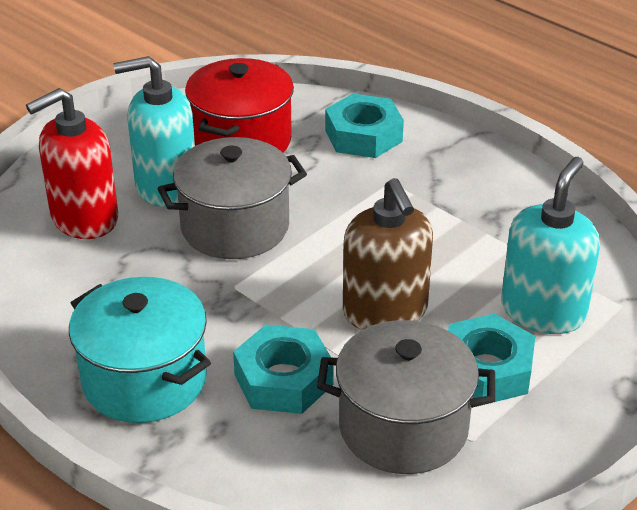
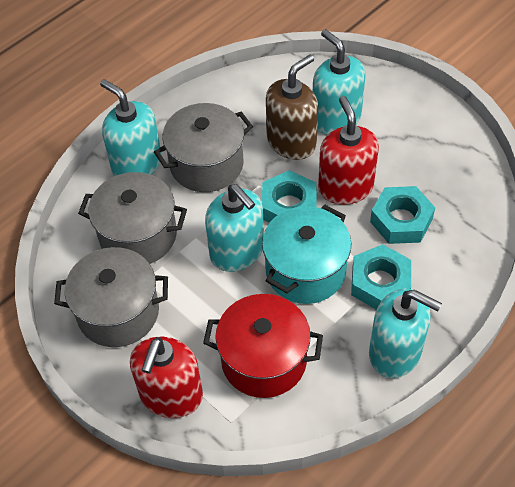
grey pot: [157,137,307,259] [317,320,495,474] = 2 -> [54,247,168,347] [78,172,187,264] [154,103,253,192] = 3
red soap dispenser: [26,88,118,239] = 1 -> [130,337,203,418] [318,96,379,205] = 2
turquoise soap dispenser: [114,56,195,207] [501,157,600,334] = 2 -> [100,79,162,176] [205,184,264,272] [313,29,365,135] [369,289,442,378] = 4

